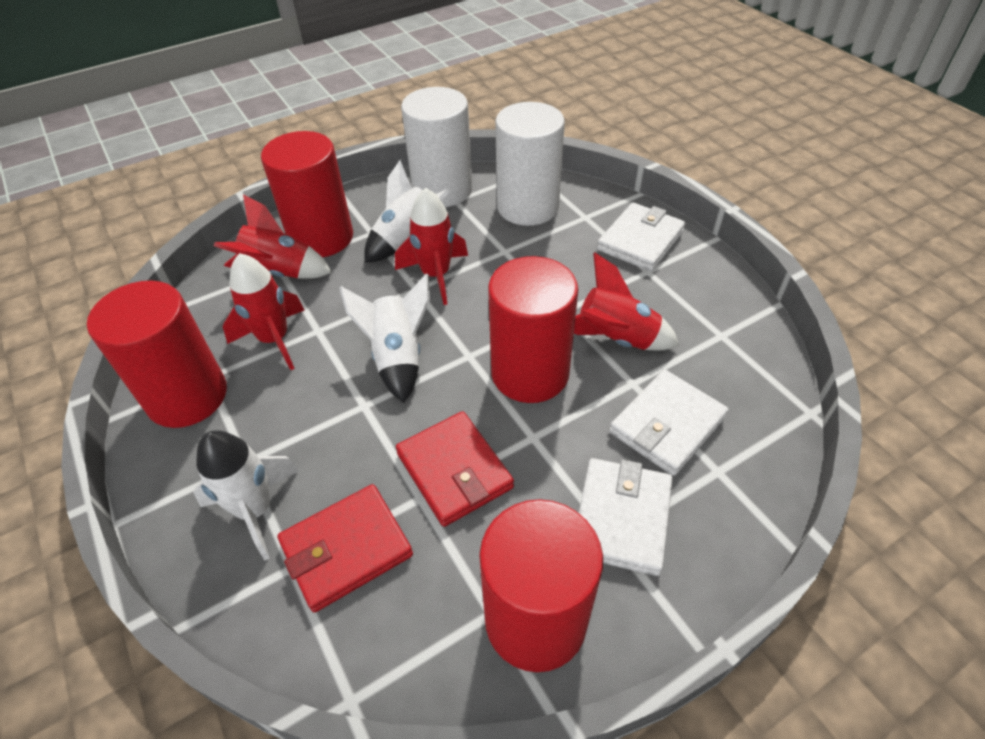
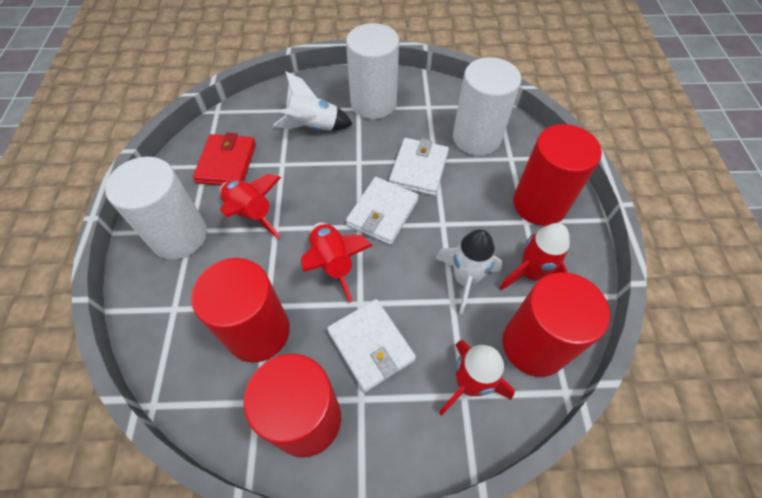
red wallet: [277,484,413,612] [396,411,514,527] = 2 -> [193,133,256,185] = 1
white cylinder: [401,87,472,207] [495,102,565,226] = 2 -> [105,157,207,260] [346,23,399,119] [453,57,521,156] = 3
white rocket: [193,430,299,561] [340,273,430,403] [364,160,450,262] = 3 -> [273,72,352,131] [436,229,503,314] = 2

